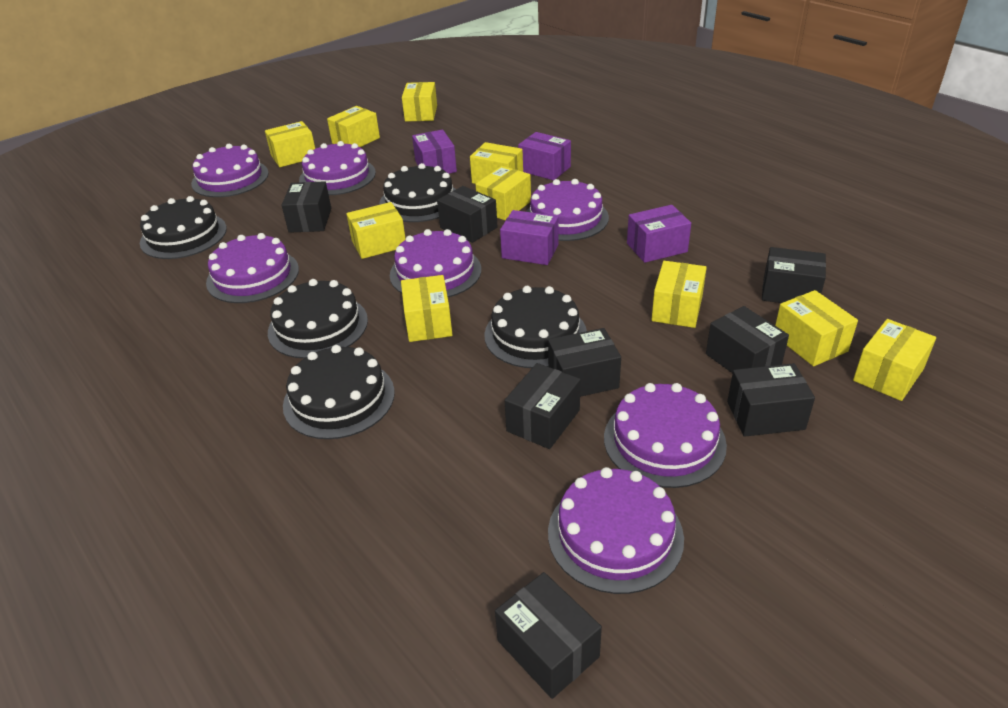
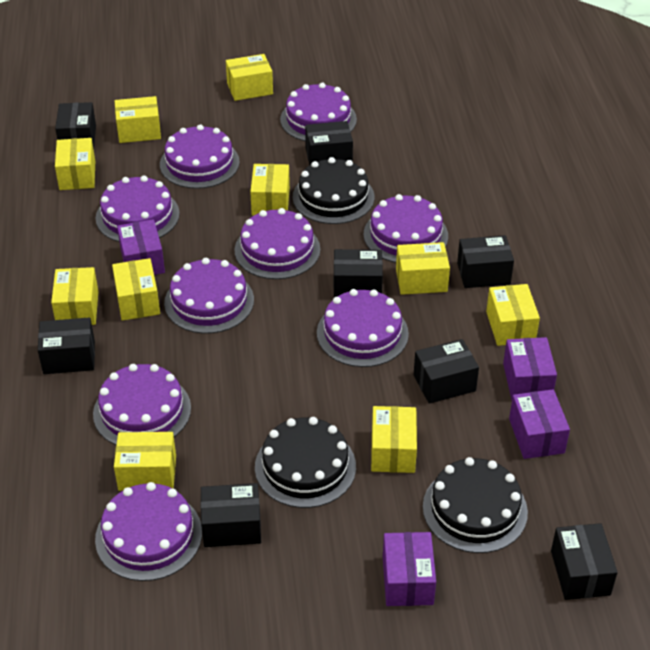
black cake: [140,196,227,259] [268,279,368,359] [283,345,395,439] [379,163,456,222] [484,286,587,368] = 5 -> [255,417,356,508] [292,157,374,224] [423,457,528,553] = 3
purple cake: [191,144,269,197] [206,233,299,303] [299,141,376,195] [390,229,481,297] [526,179,609,241] [548,467,684,594] [604,383,727,488] = 7 -> [93,364,191,445] [95,482,202,581] [96,176,180,242] [160,125,240,189] [164,258,254,334] [234,208,320,279] [280,83,357,141] [317,289,409,367] [363,194,448,263] = 9

